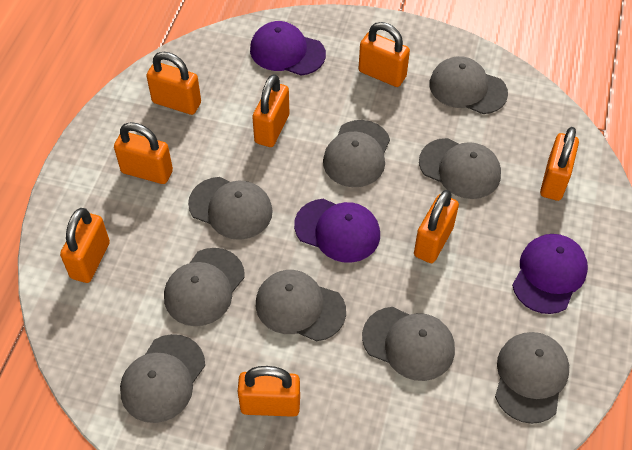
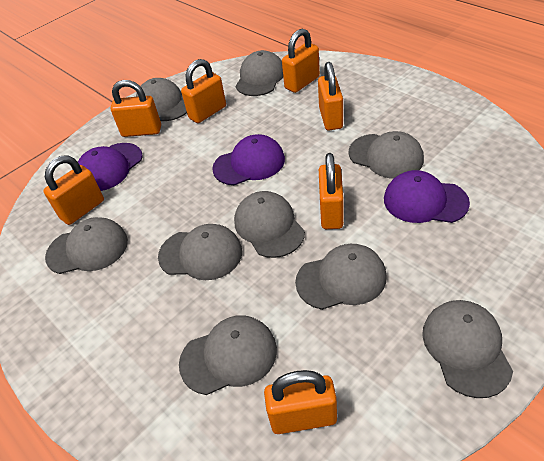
orange padlock: [60,208,110,283] [114,122,173,184] [146,52,201,115] [238,366,300,417] [252,74,289,147] [358,22,410,87] [414,190,459,263] [540,127,579,201] = 8 -> [43,155,104,225] [111,80,161,137] [181,59,226,123] [264,370,337,434] [282,29,320,93] [318,62,343,130] [319,153,344,229] = 7

